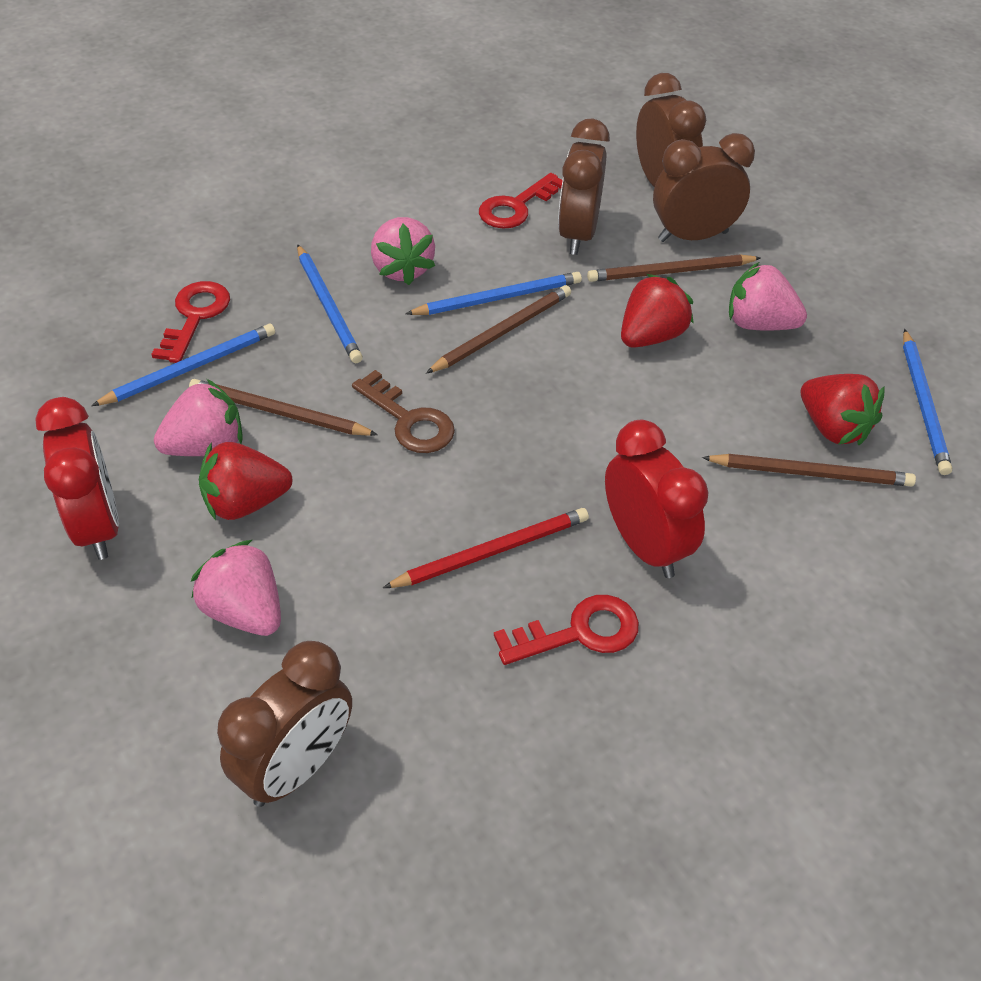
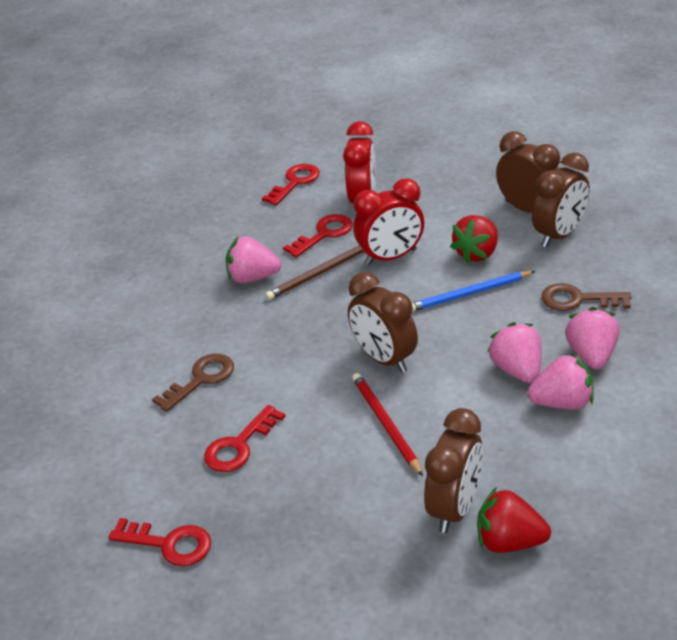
blue pencil: [91,324,275,406] [297,244,363,363] [405,272,582,315] [903,329,952,475] = 4 -> [412,271,536,312] = 1
brown key: [352,370,455,453] = 1 -> [152,354,234,412] [541,283,632,311] = 2
brown pencil: [189,379,378,436] [426,285,571,374] [587,255,761,282] [702,454,916,487] = 4 -> [265,245,364,300] = 1
red key: [151,281,230,363] [479,173,562,229] [494,595,639,665] = 3 -> [108,518,211,566] [204,405,286,472] [262,164,320,205] [283,214,353,258] = 4
red strawberry: [199,442,292,520] [621,274,694,348] [800,374,884,445] = 3 -> [450,215,498,263] [477,488,551,553] = 2

